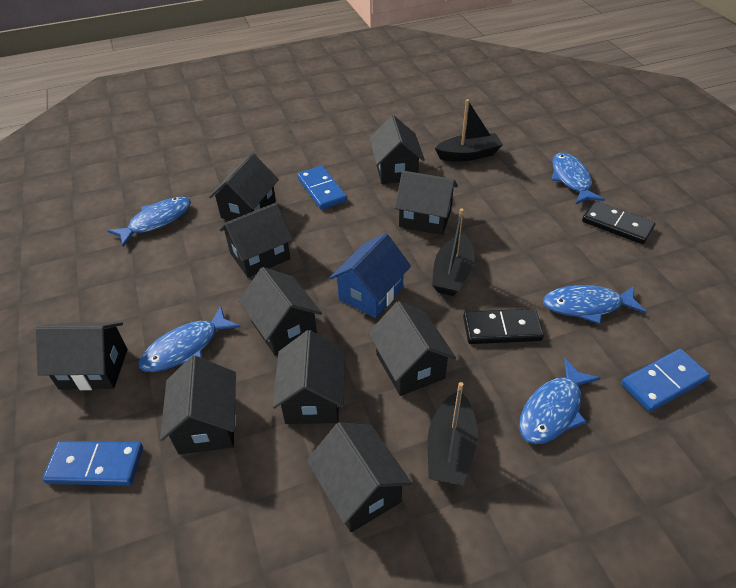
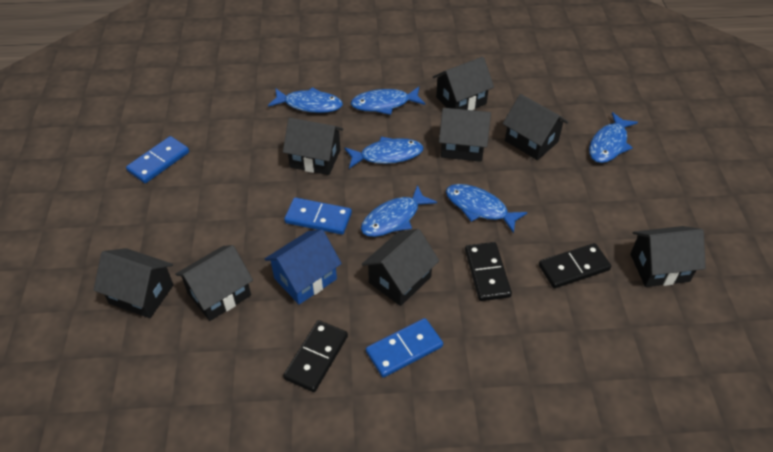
black boat: [428,382,478,486] [432,208,475,296] [435,99,503,161] = 3 -> none = 0
black domino: [463,309,544,344] [582,201,655,244] = 2 -> [283,320,348,392] [465,242,512,301] [539,243,611,288] = 3
black house: [36,322,127,390] [160,356,236,455] [209,153,279,221] [219,203,293,277] [239,267,322,356] [272,330,345,424] [307,422,412,532] [368,301,456,396] [369,115,425,184] [395,171,458,235] = 10 -> [94,248,173,318] [175,245,253,321] [283,118,343,175] [362,229,439,306] [433,57,494,110] [439,108,491,162] [503,94,568,160] [630,226,706,287] = 8
blue fish: [107,197,191,247] [138,306,240,372] [519,358,600,444] [543,285,647,324] [552,153,605,204] = 5 -> [268,87,343,113] [345,137,423,169] [351,87,425,115] [361,185,437,237] [446,184,527,233] [589,112,638,163] = 6

